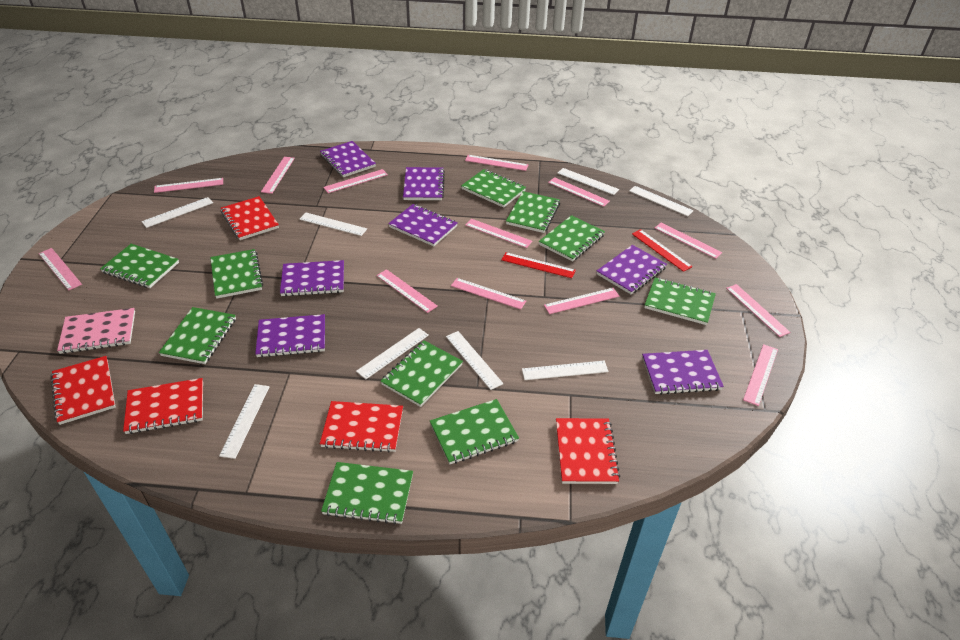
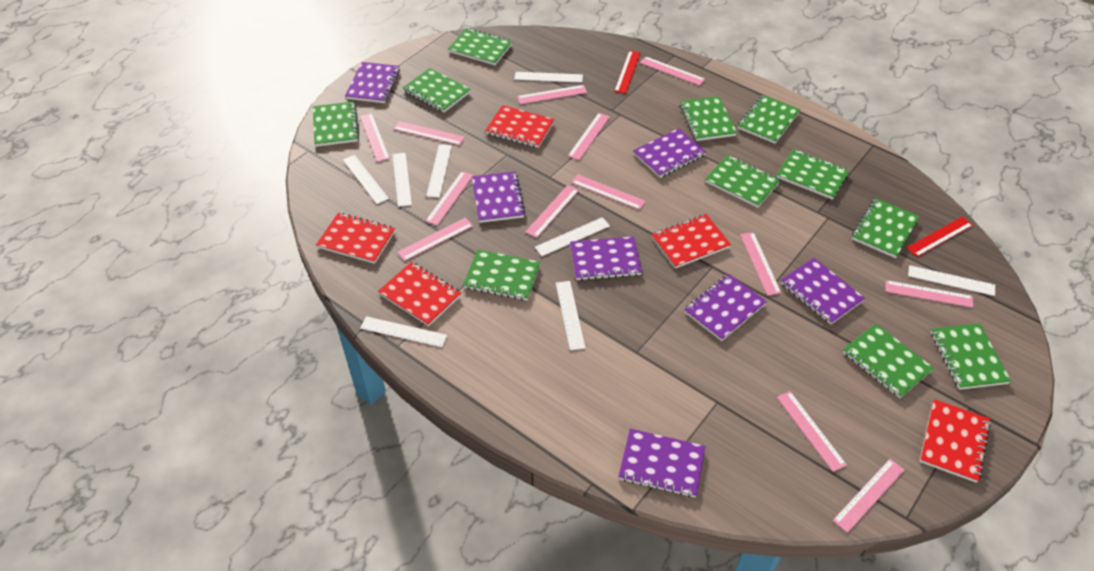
green notebook: [100,244,179,288] [159,307,236,364] [210,249,263,299] [321,462,413,525] [380,340,463,407] [430,399,519,464] [461,169,526,208] [506,191,560,233] [539,215,605,262] [644,277,716,325] = 10 -> [313,101,359,147] [403,68,471,112] [448,28,512,65] [463,249,540,301] [680,96,737,141] [705,155,780,208] [738,95,800,144] [776,149,850,200] [843,323,934,398] [852,198,920,258] [931,323,1011,390] = 11
pink notebook: [57,308,135,354] = 1 -> none = 0

